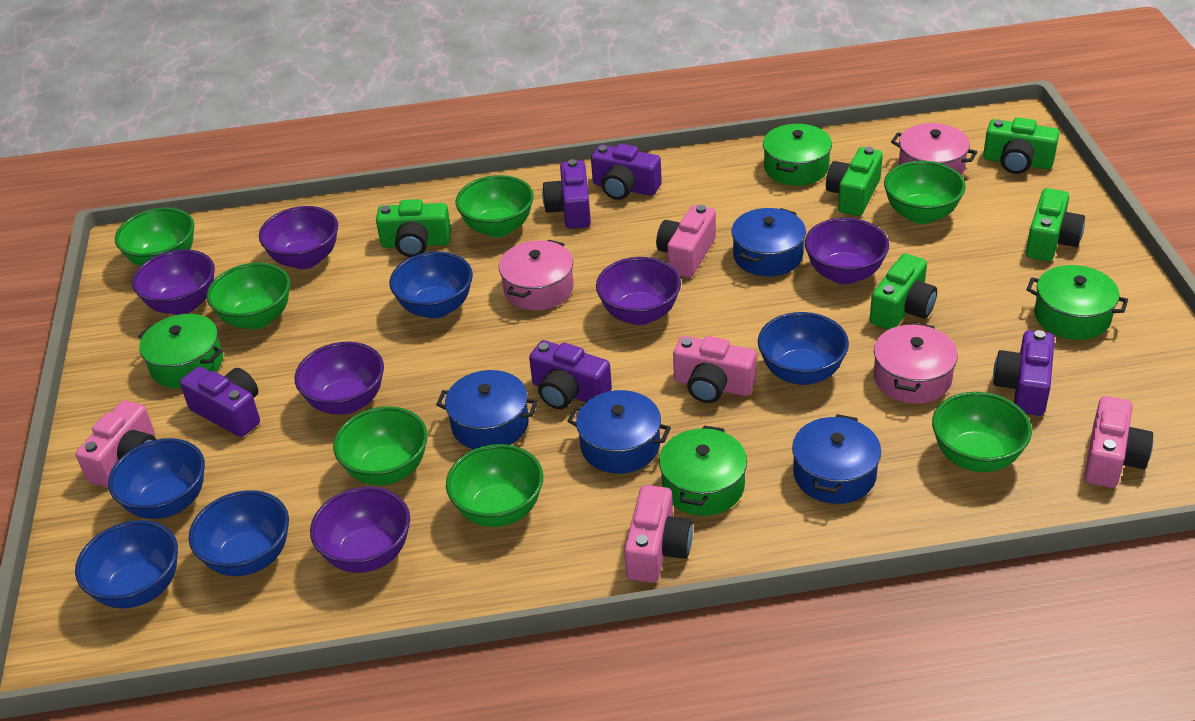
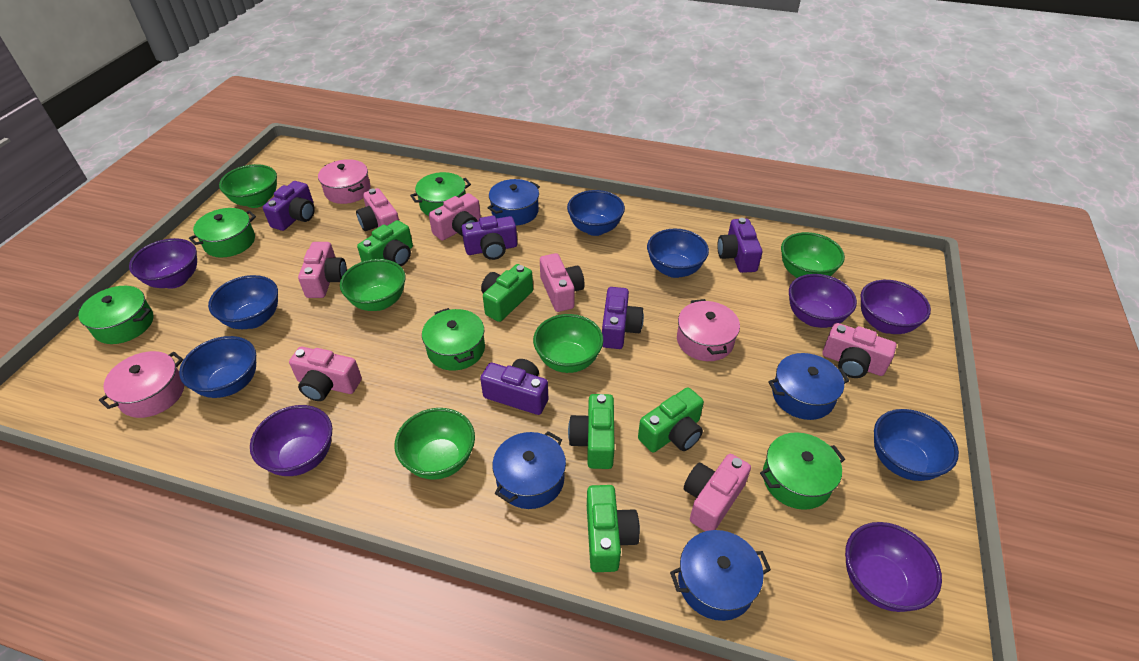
green bowl: [115,208,194,266] [207,263,290,329] [333,406,428,485] [446,444,543,527] [455,175,534,237] [884,161,966,224] [932,392,1032,472] = 7 -> [219,164,277,208] [340,259,406,311] [394,408,475,480] [533,314,603,373] [781,232,845,278] = 5
green pot: [138,314,223,388] [659,426,747,516] [763,123,832,186] [1026,265,1128,340] = 4 -> [77,286,153,344] [189,208,256,257] [410,172,471,216] [422,308,485,371] [760,432,845,510] = 5
pink camera: [76,400,157,487] [624,485,693,583] [656,205,716,278] [673,336,757,403] [1084,396,1153,488] = 5 -> [289,347,362,401] [298,242,347,298] [356,188,399,231] [429,193,481,241] [540,253,585,312] [684,454,751,531] [822,323,897,378] = 7
purple bowl: [132,249,215,315] [259,206,338,269] [294,342,384,415] [310,487,410,573] [596,257,681,325] [805,218,889,284] = 6 -> [129,238,197,289] [250,405,332,476] [789,274,857,328] [845,522,942,612] [860,280,931,334] = 5

